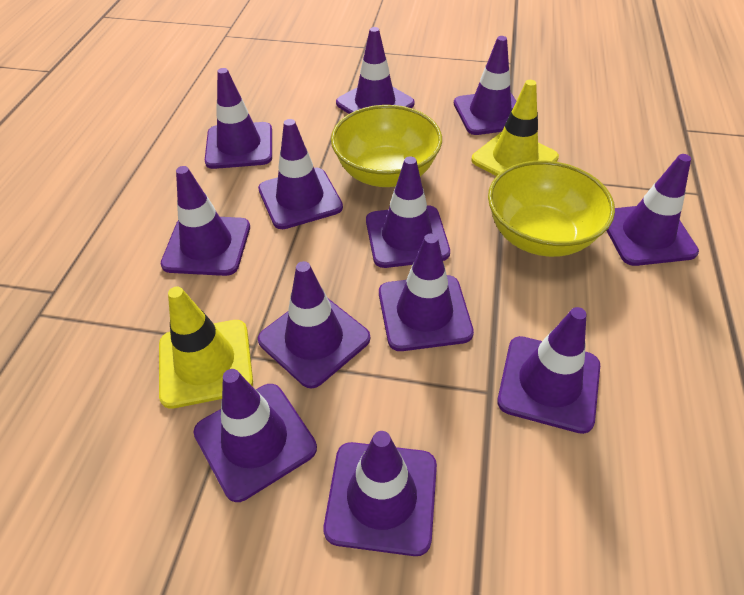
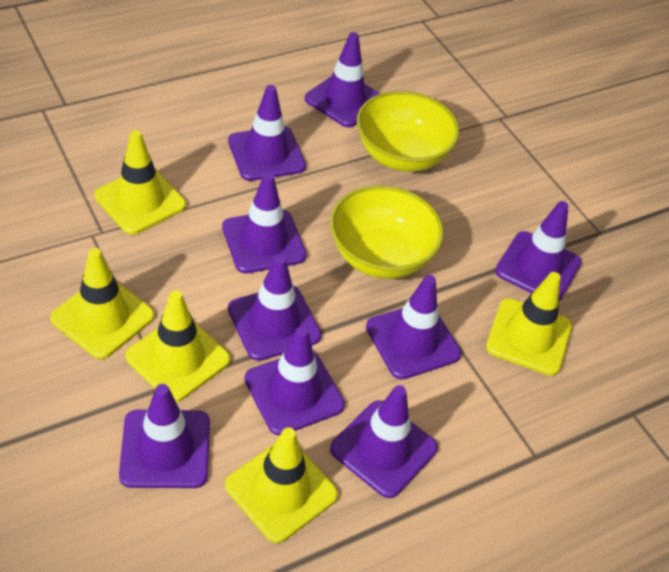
purple traffic cone: [161,166,250,276] [193,369,317,502] [205,68,272,169] [258,119,343,229] [258,261,370,389] [324,431,437,556] [336,27,415,114] [366,156,450,268] [379,234,474,351] [454,36,516,135] [497,307,600,434] [606,154,699,266] = 12 -> [119,384,210,488] [222,173,307,273] [228,85,306,181] [228,255,322,361] [244,326,345,436] [305,32,380,128] [330,385,438,498] [366,275,461,380] [495,201,581,301] = 9
yellow traffic cone: [159,286,253,409] [471,80,559,176] = 2 -> [50,248,155,359] [94,130,186,234] [125,290,230,402] [225,427,338,543] [486,272,572,376] = 5

